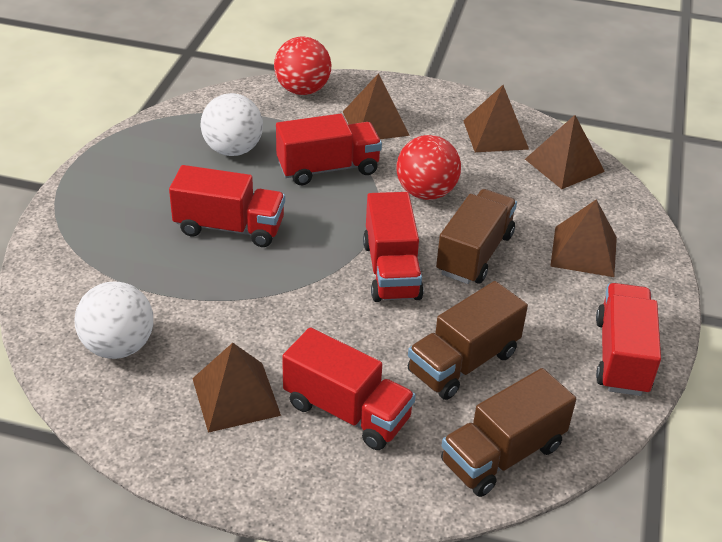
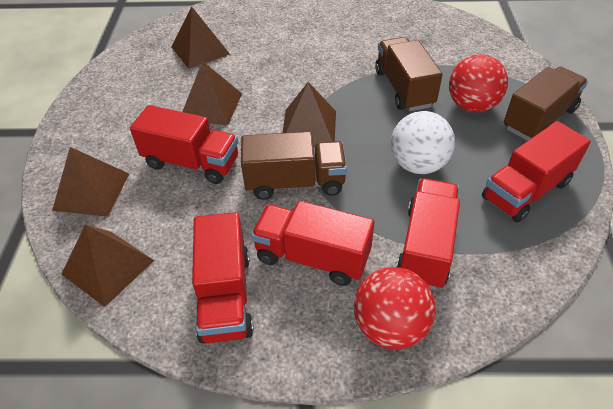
white ball: [75,282,153,359] [200,93,263,156] = 2 -> [391,111,455,174] = 1

